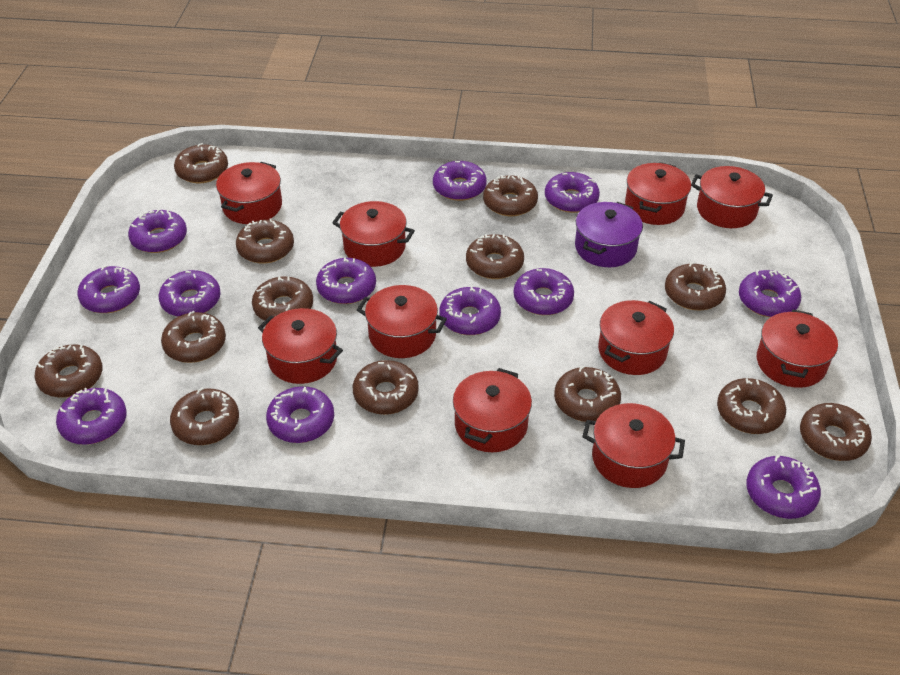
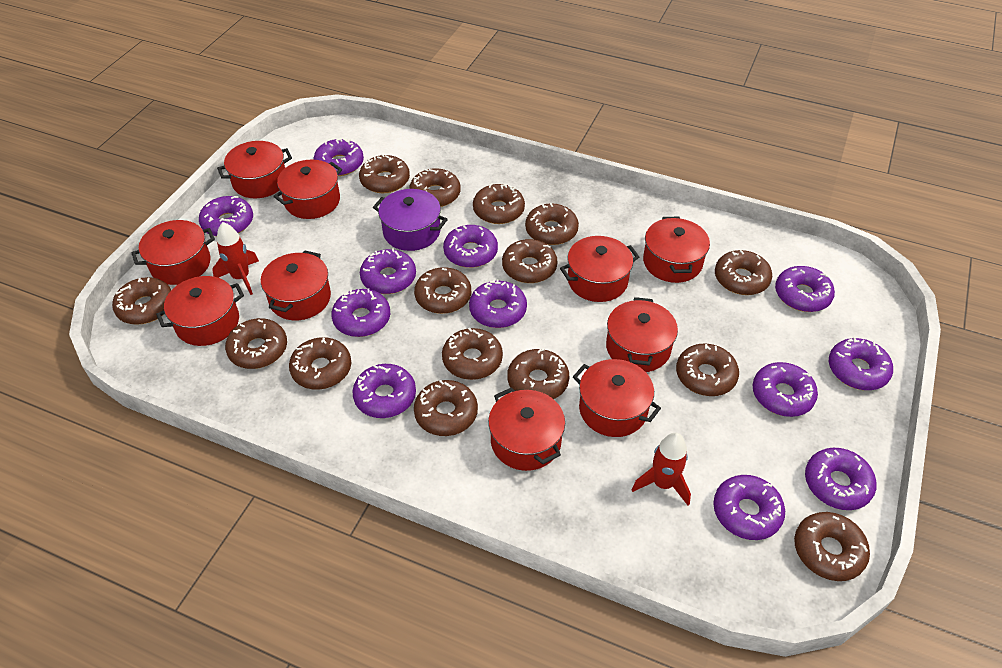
brown donut: [35,345,103,398] [161,311,226,363] [170,388,239,445] [174,143,228,183] [236,219,294,263] [252,276,313,321] [353,360,419,415] [466,234,524,279] [483,175,538,216] [554,366,621,422] [665,262,726,310] [717,378,786,434] [800,403,872,461] = 13 -> [112,277,171,325] [225,318,287,369] [289,337,351,390] [359,154,410,193] [409,168,461,207] [414,267,471,314] [414,380,478,436] [442,328,503,380] [473,183,525,224] [502,239,557,283] [507,348,569,399] [525,203,579,245] [676,343,739,396] [715,250,772,295] [794,512,870,581] = 15
red rocket: none = 0 -> [212,222,259,295] [632,433,691,505] = 2

